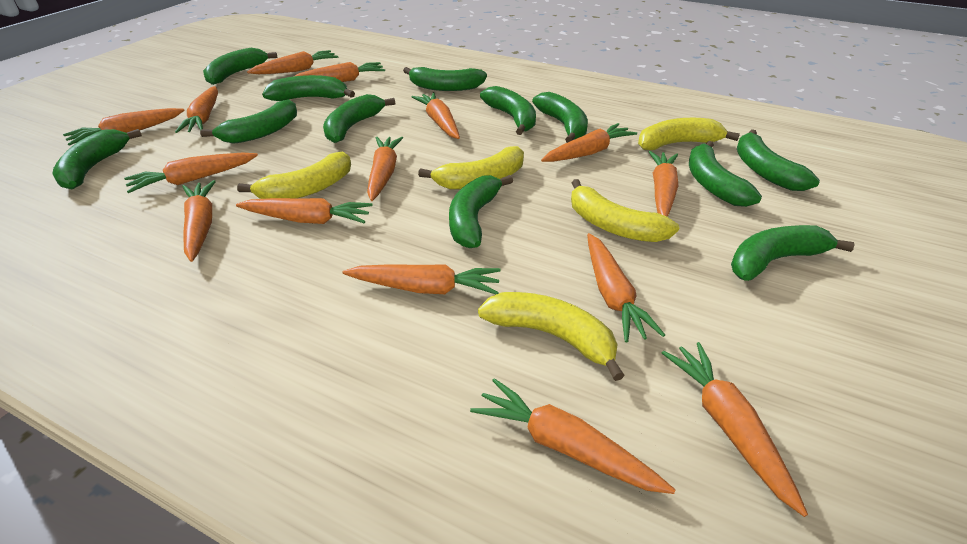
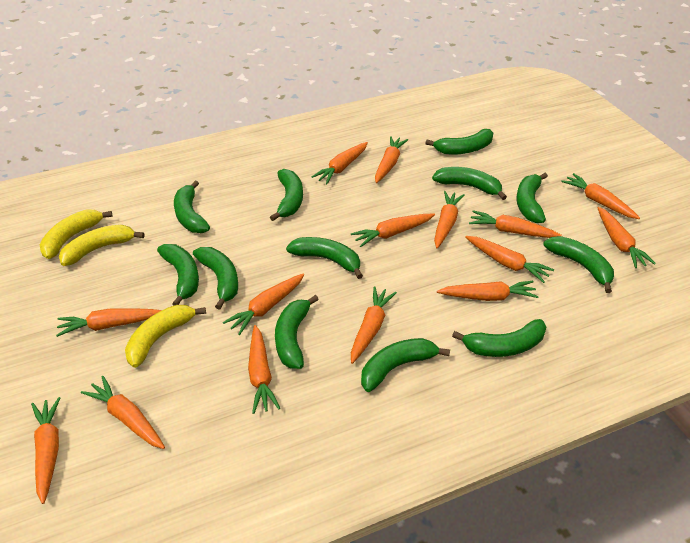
yellow banana: [237,151,351,199] [418,146,524,189] [478,292,625,381] [571,179,679,242] [638,118,740,150] = 5 -> [40,209,113,259] [59,225,145,266] [125,305,206,368] = 3

